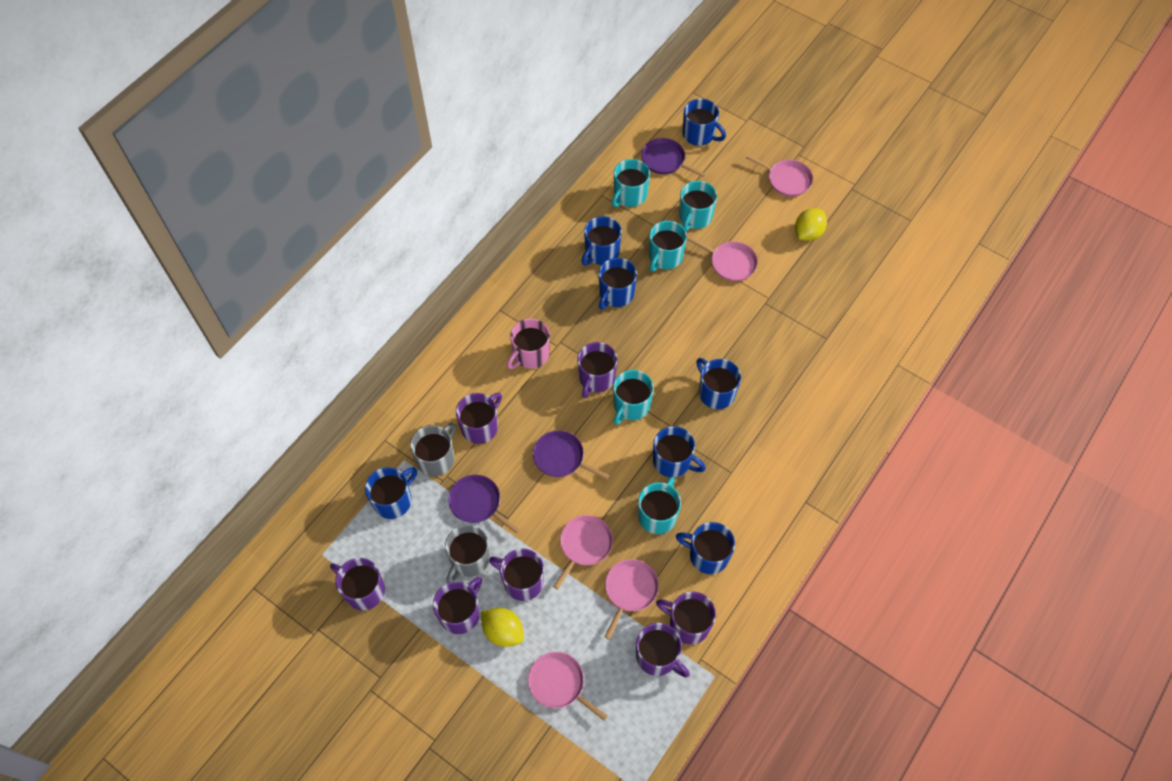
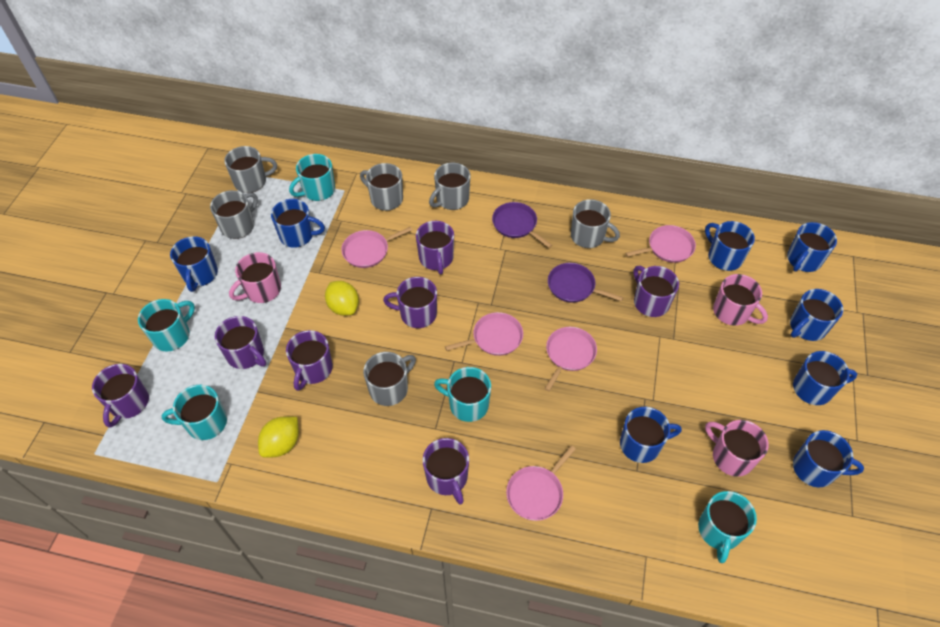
blue mug: [365,467,417,519] [581,216,622,265] [599,258,637,310] [653,426,706,477] [676,522,735,574] [683,99,726,146] [696,358,741,409] = 7 -> [170,236,218,292] [271,199,325,248] [620,407,682,463] [705,221,755,271] [787,222,837,272] [790,289,843,341] [793,351,857,405] [793,430,864,487] = 8
grey mug: [410,423,456,477] [445,524,490,583] = 2 -> [210,190,258,239] [224,146,277,193] [360,163,403,211] [363,352,416,406] [429,163,470,210] [571,199,620,248] = 6
pink mug: [507,319,550,369] = 1 -> [229,252,281,303] [705,420,769,477] [713,274,768,326] = 3
purple pan: [448,475,520,534] [533,431,610,479] [642,138,706,178] = 3 -> [492,202,552,248] [548,263,623,303] = 2

